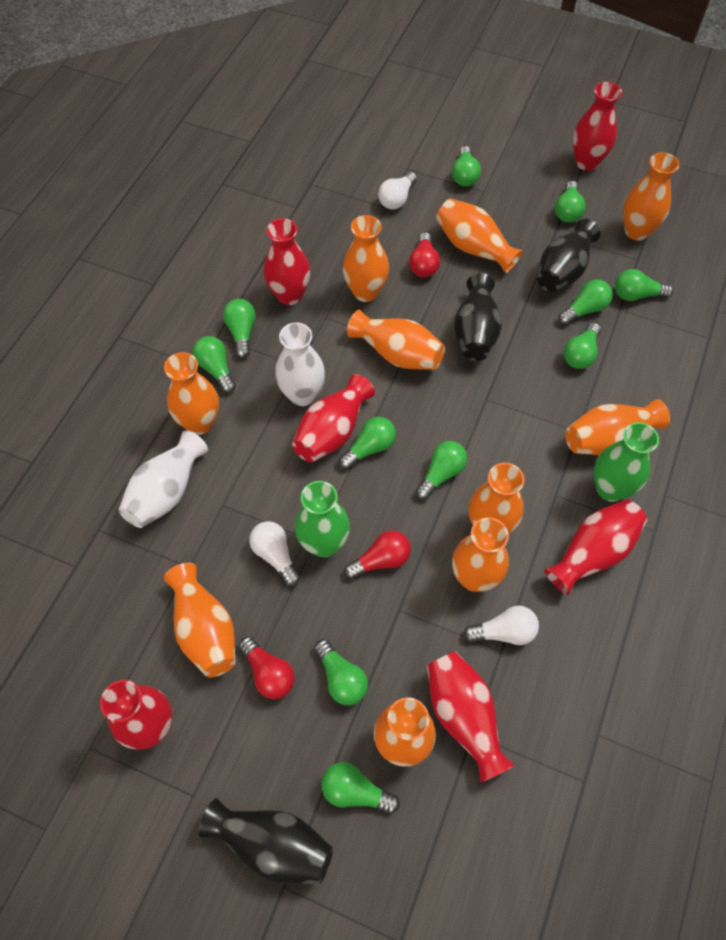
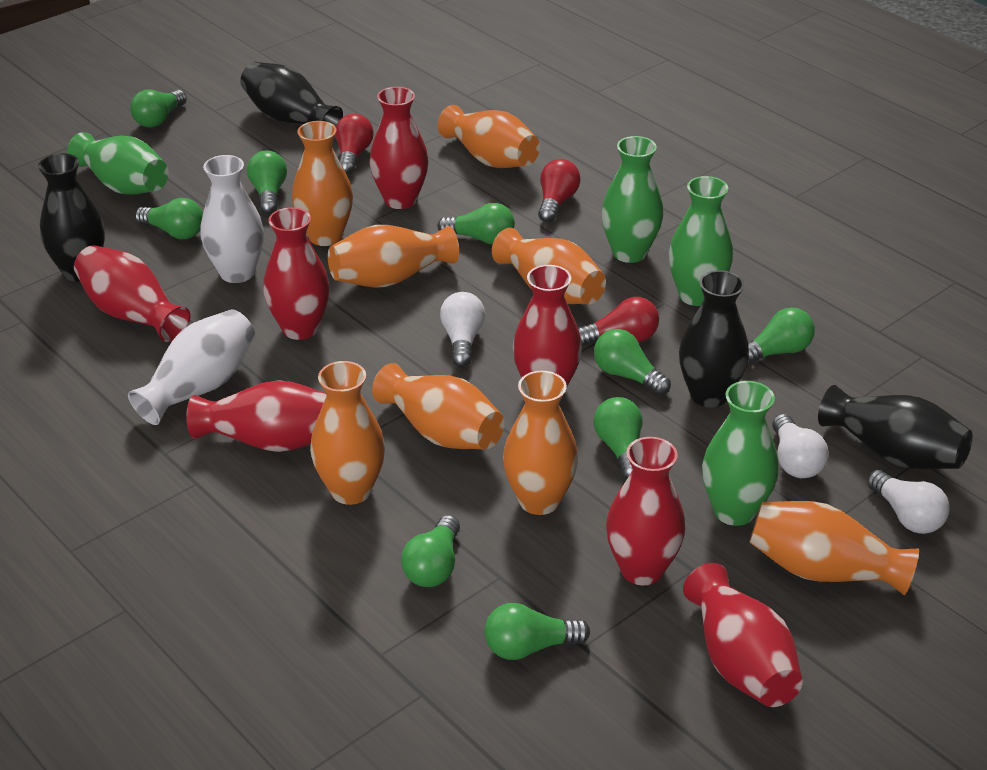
black vase: [199,798,333,884] [454,273,502,361] [537,219,601,292] = 3 -> [38,153,105,282] [240,62,343,127] [679,270,749,408] [818,385,973,469] = 4
green light bulb: [193,336,236,393] [223,299,256,359] [314,639,368,705] [322,762,400,814] [339,417,396,469] [416,441,467,500] [452,146,481,187] [555,181,586,222] [558,279,613,325] [564,323,601,369] [615,269,673,301] = 11 -> [130,89,187,128] [135,198,203,239] [247,150,287,214] [401,515,460,587] [437,203,515,245] [484,603,590,660] [594,329,671,395] [594,397,642,480] [747,307,815,366] = 9
green vase: [295,481,350,557] [594,422,659,502] = 2 -> [67,132,169,195] [601,136,663,263] [669,176,733,306] [702,381,779,526] = 4
orange vase: [164,352,219,435] [164,563,235,677] [343,215,389,302] [347,310,445,370] [374,697,436,767] [436,198,523,274] [452,518,509,592] [469,463,524,535] [565,399,670,455] [623,152,679,241] = 10 -> [292,121,353,246] [310,361,385,505] [328,225,459,288] [372,363,504,449] [438,105,540,168] [492,228,606,304] [503,371,578,515] [749,501,919,595] = 8
red vase: [100,680,172,750] [264,218,310,305] [292,374,375,462] [427,651,514,782] [544,499,647,595] [573,82,622,171] = 6 -> [74,245,190,342] [186,381,327,452] [263,207,330,340] [369,87,428,209] [513,265,582,386] [606,437,685,585] [683,563,803,707] = 7

